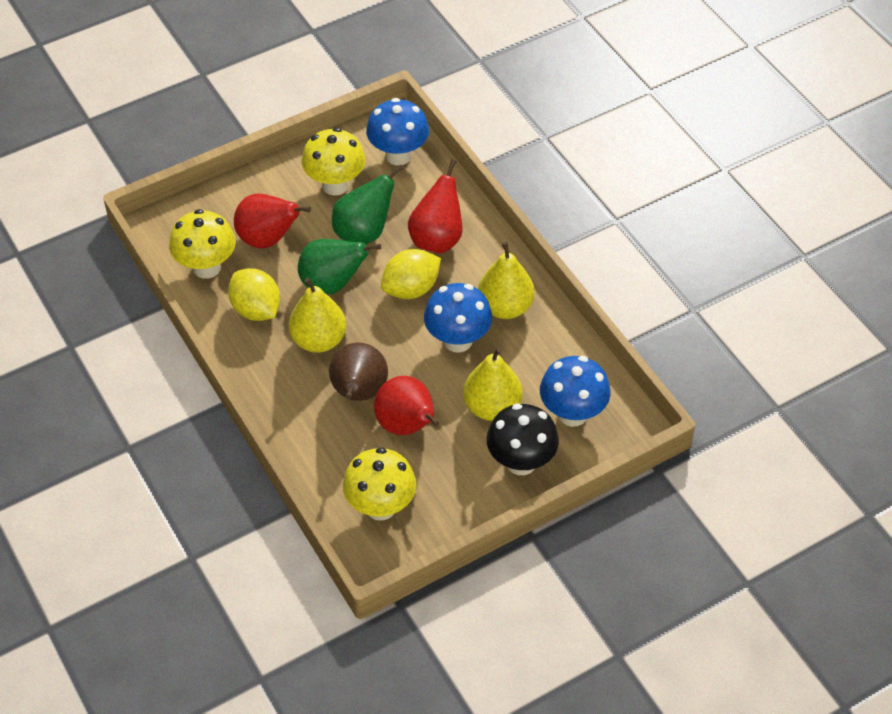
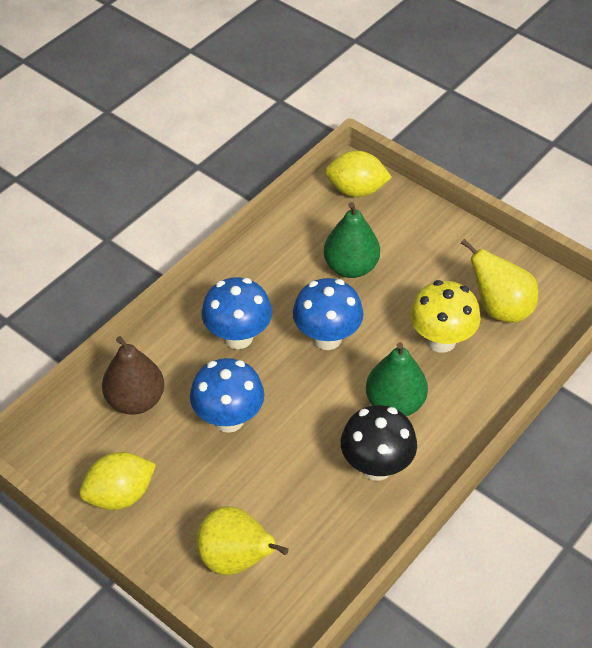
red pear: [234,193,311,248] [374,376,439,435] [408,159,463,253] = 3 -> none = 0
yellow mushroom: [169,209,236,279] [302,128,366,195] [343,447,416,521] = 3 -> [410,280,481,353] = 1
yellow pear: [289,277,346,353] [463,347,523,421] [478,241,535,319] = 3 -> [196,506,289,575] [461,239,538,323] = 2

